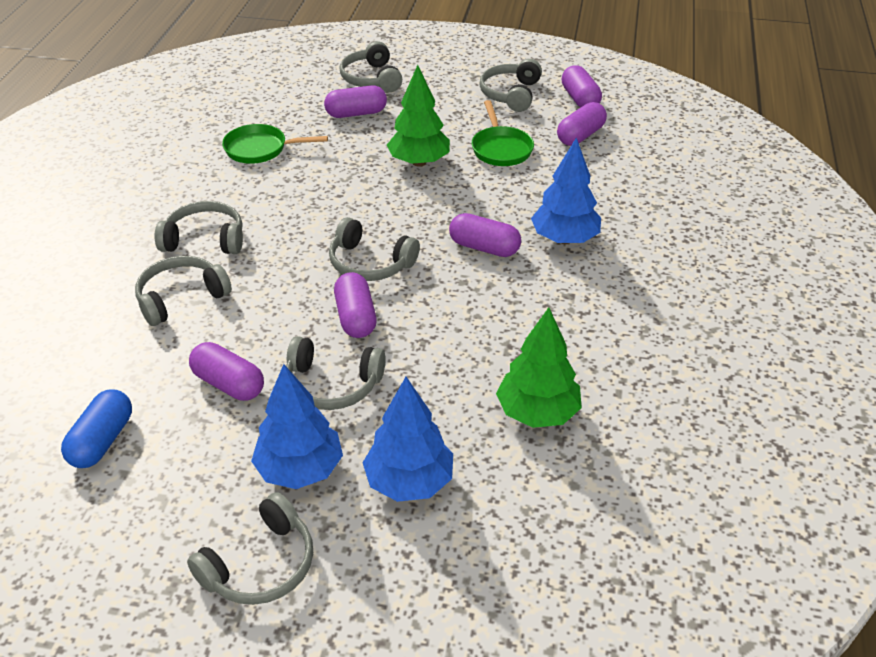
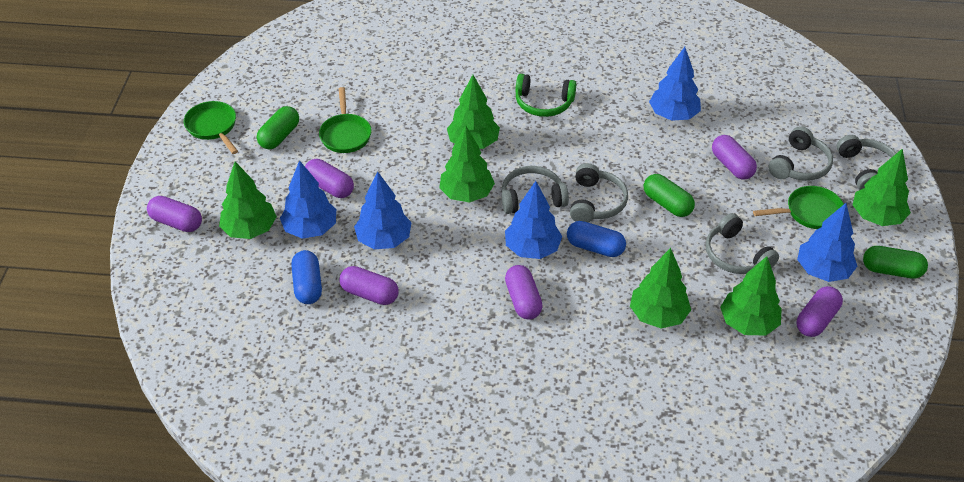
blue capsule: [61,389,132,468] = 1 -> [291,250,322,304] [567,221,626,257] = 2
blue tree: [251,364,343,489] [362,377,453,502] [531,137,601,244] = 3 -> [280,160,336,239] [354,172,412,249] [505,181,562,259] [649,47,701,121] [797,203,857,282] = 5
green capsule: none = 0 -> [257,106,299,149] [644,174,695,217] [863,246,928,279] = 3
green headphones: none = 0 -> [516,74,576,117] = 1
green pan: [222,124,328,164] [472,100,534,166] = 2 -> [184,101,238,154] [319,87,372,153] [753,186,844,229] = 3
green tree: [387,65,450,167] [496,308,582,428] = 2 -> [219,162,277,239] [439,126,495,203] [447,75,500,149] [630,248,691,328] [720,256,782,335] [853,148,911,226] = 6
grey headphones: [135,256,232,326] [155,201,243,254] [187,492,313,605] [286,336,386,410] [329,217,420,281] [339,41,402,92] [479,59,542,112] = 7 -> [502,166,569,214] [570,163,628,222] [706,213,779,274] [769,126,833,181] [837,135,896,190] = 5

